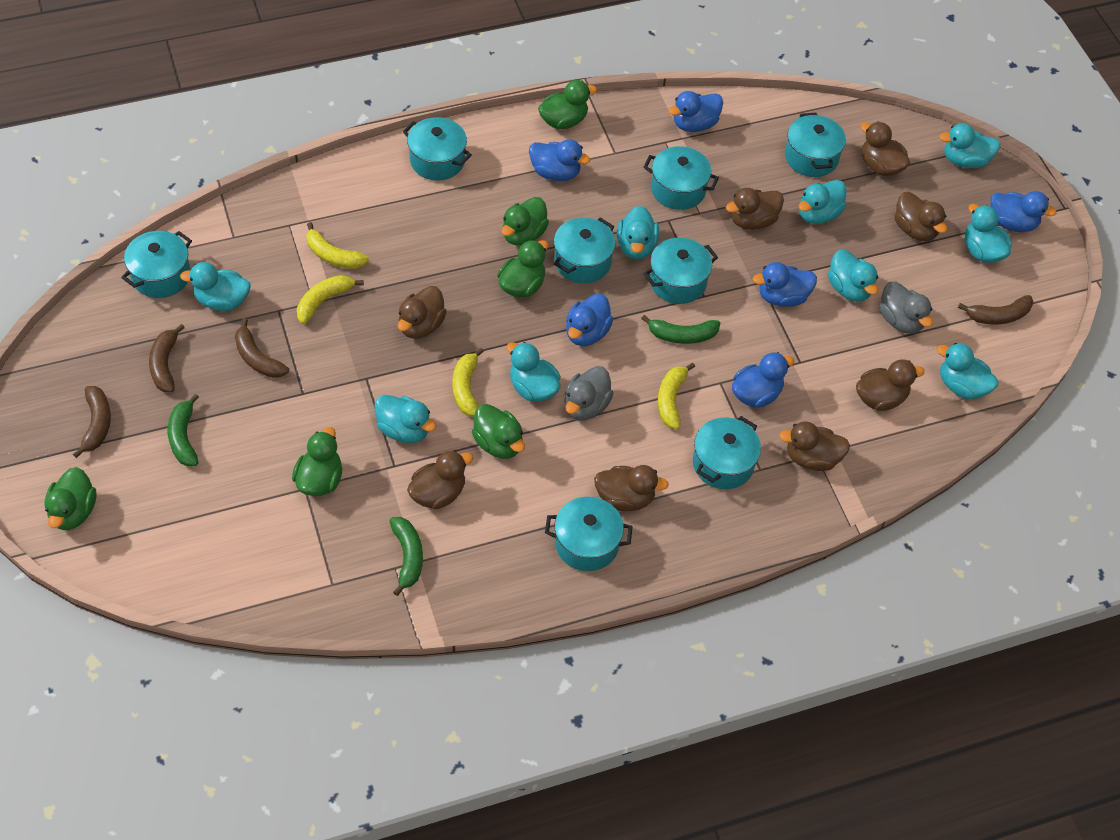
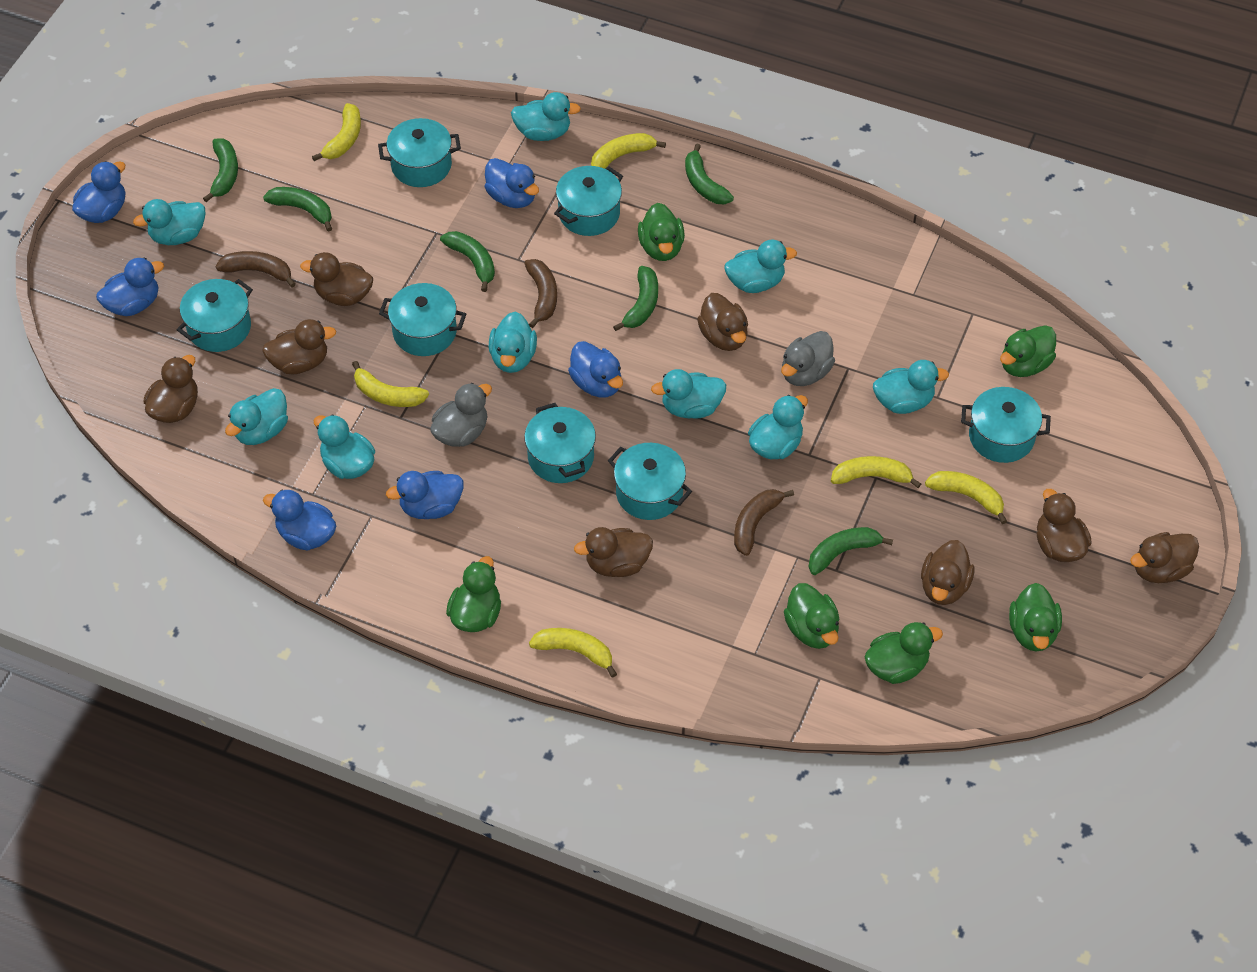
brown banana: [73,386,111,458] [149,324,185,392] [235,318,289,378] [958,295,1034,325] = 4 -> [215,251,296,288] [524,259,557,328] [734,489,794,556] = 3
green banana: [168,394,199,466] [389,517,423,596] [641,315,720,344] = 3 -> [203,138,238,202] [263,187,332,232] [440,231,495,292] [613,266,658,331] [685,144,734,204] [808,527,893,575] = 6
turquoise pot: [121,231,192,298] [403,117,472,180] [545,497,633,571] [554,217,615,283] [643,146,719,210] [643,238,718,304] [693,416,761,489] [785,113,846,177] = 8 -> [177,279,253,352] [378,118,461,187] [379,283,466,356] [524,403,596,483] [554,166,623,236] [608,443,692,520] [961,387,1051,463] = 7
yellow banana: [297,275,364,324] [307,222,369,269] [452,348,484,417] [658,363,695,430] = 4 -> [312,103,361,161] [352,361,429,407] [529,628,617,678] [591,133,666,169] [831,456,921,488] [925,471,1007,524] = 6

